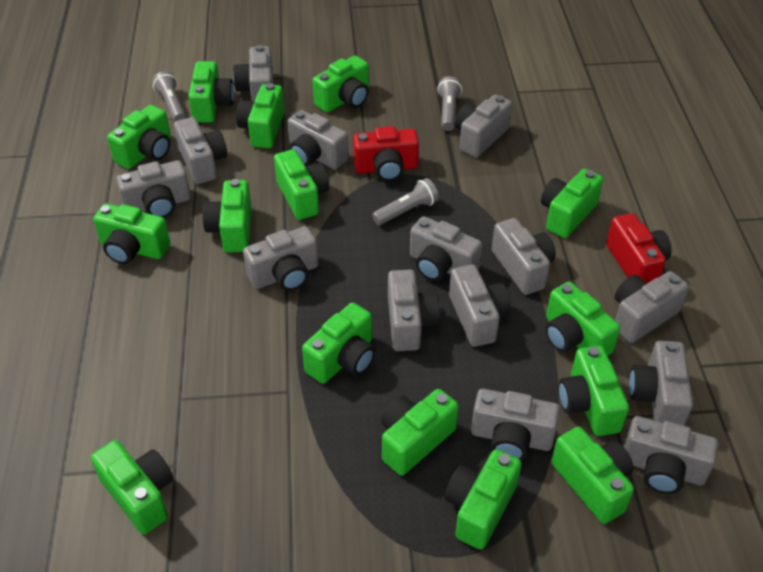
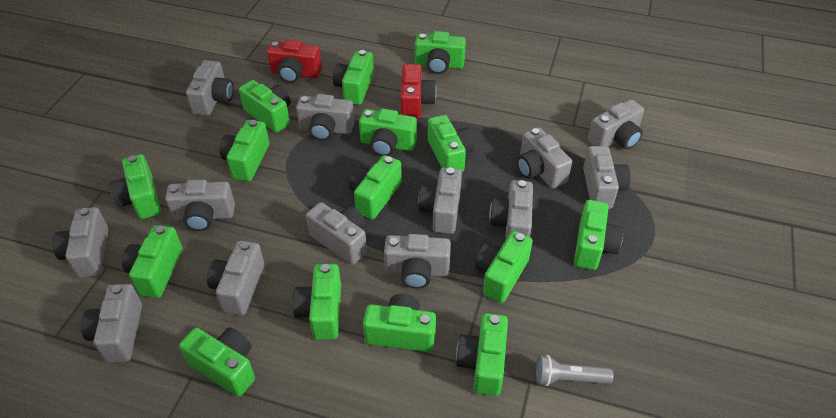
grey camera: [116,160,191,218] [174,117,227,184] [233,45,274,101] [243,226,319,291] [287,110,349,170] [388,270,440,351] [410,216,482,281] [449,264,511,347] [455,95,512,157] [471,389,560,460] [492,218,556,295] [615,271,689,343] [624,416,718,494] [629,341,693,426] = 14 -> [53,207,109,278] [81,284,142,363] [165,180,235,231] [186,60,234,116] [207,241,265,315] [296,94,355,141] [306,202,367,265] [384,234,451,289] [418,167,462,234] [489,180,533,241] [517,127,572,188] [583,146,631,209] [588,99,644,149] = 13
grey flashlight: [152,71,186,122] [372,178,439,225] [437,76,462,131] = 3 -> [536,355,613,386] = 1

